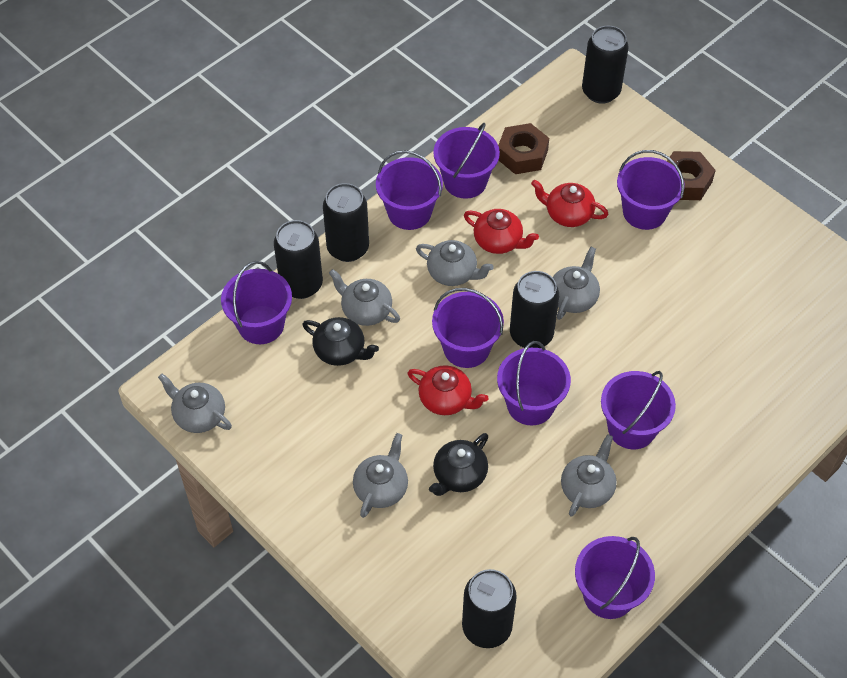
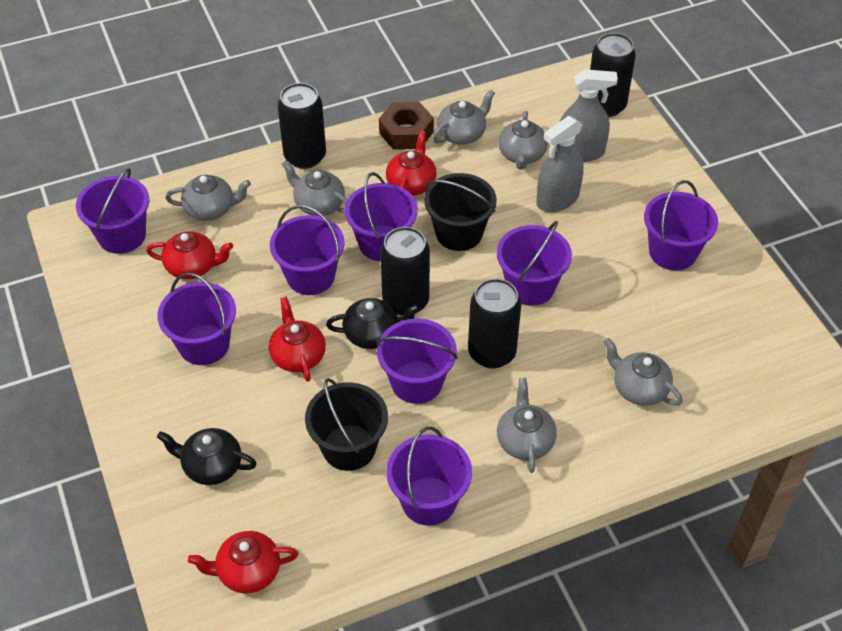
black bucket: none = 0 -> [305,378,388,471] [424,173,497,251] = 2
black can: [274,220,323,299] [323,183,369,262] [462,569,517,648] [510,271,559,348] [582,26,629,104] = 5 -> [278,83,326,169] [380,227,430,316] [468,278,521,369] [590,33,636,117] = 4
brown nut: [498,123,549,174] [667,151,716,200] = 2 -> [379,102,434,150] = 1
grey spray bottle: none = 0 -> [536,116,584,212] [559,69,618,162] = 2
red teapot: [407,365,488,415] [464,209,539,254] [531,180,608,227] = 3 -> [146,231,233,279] [188,531,298,593] [269,297,326,382] [386,130,437,196] = 4

